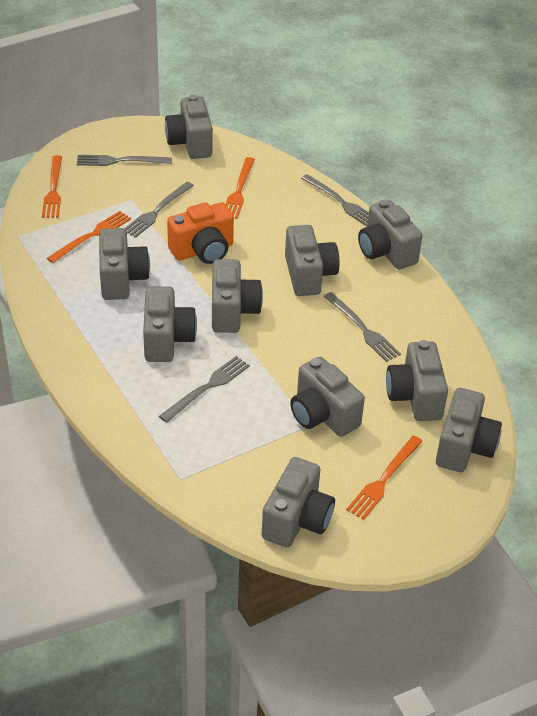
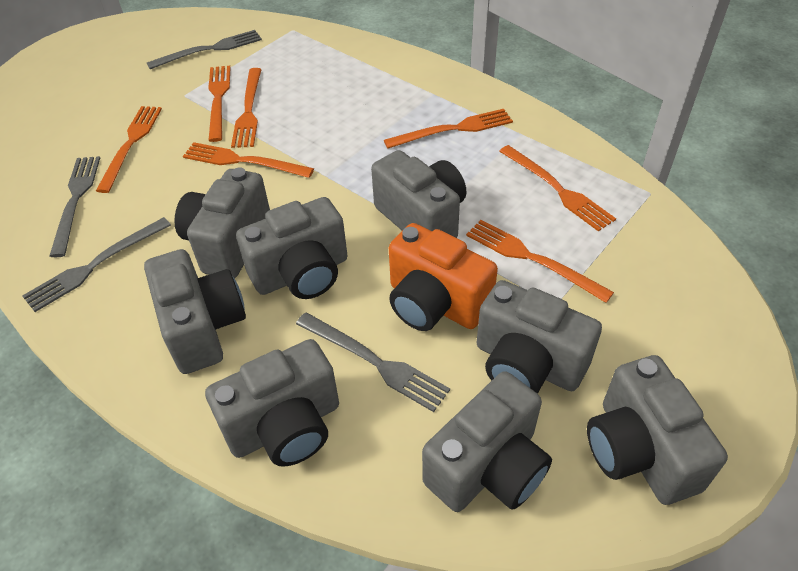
grey camera: [99,228,150,300] [143,286,197,362] [165,95,213,159] [212,259,263,333] [262,457,335,548] [285,225,339,296] [290,356,365,437] [358,200,422,269] [386,340,448,421] [436,388,502,472] = 10 -> [144,249,246,374] [174,167,270,278] [205,339,339,467] [236,197,348,299] [371,150,466,238] [422,371,552,512] [476,280,602,394] [587,355,728,505] = 8
grey fork: [77,155,172,166] [124,182,194,238] [159,356,250,423] [301,174,369,226] [323,292,401,362] = 5 -> [22,217,171,312] [50,156,100,257] [147,30,262,69] [296,312,450,412] = 4
orange fork: [42,155,62,218] [47,211,131,263] [226,157,255,219] [346,436,423,520] = 4 -> [96,106,162,193] [183,142,314,178] [208,66,231,142] [231,68,262,148] [384,109,513,149] [466,220,614,303] [499,145,616,232] = 7

